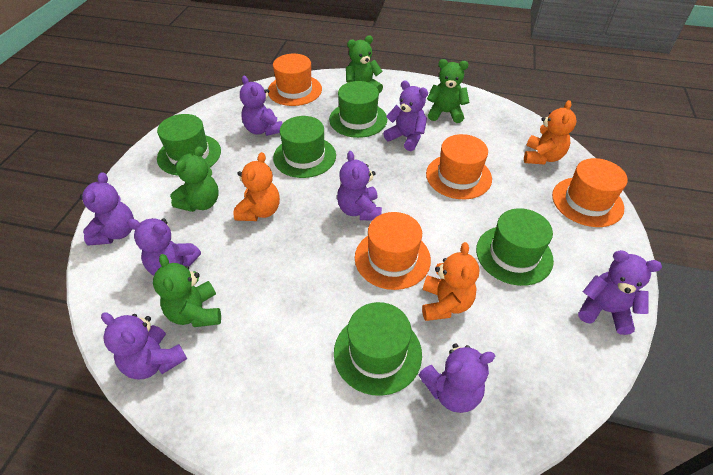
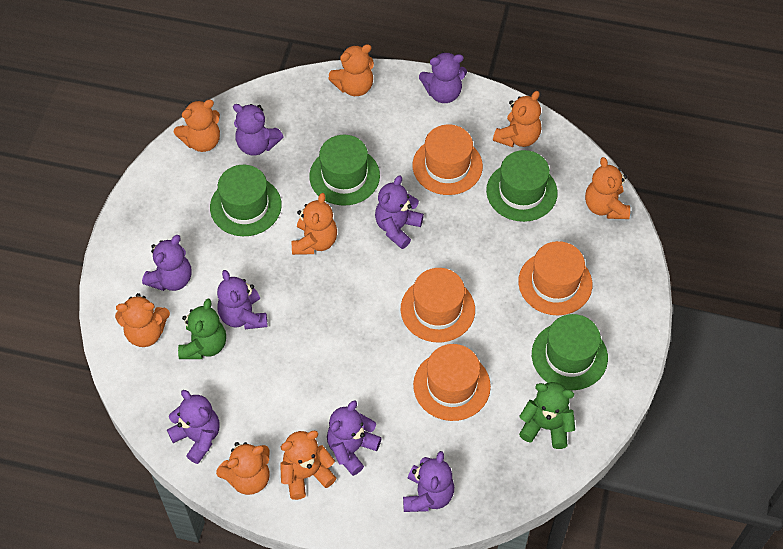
green hat: [157,114,221,176] [273,116,336,178] [329,81,387,138] [334,302,422,396] [476,208,554,286] = 5 -> [210,165,282,236] [309,135,380,206] [486,150,558,222] [532,314,608,390] = 4
green teddy bear: [153,254,221,327] [170,146,219,212] [346,35,383,93] [427,59,469,123] = 4 -> [178,298,226,359] [519,382,575,449] = 2
orange teddy bear: [234,152,280,221] [422,242,479,321] [524,100,577,165] = 3 -> [115,293,170,347] [174,100,220,152] [216,442,270,495] [280,431,336,500] [292,193,337,255] [328,44,374,96] [493,91,541,147] [585,157,630,219] = 8

